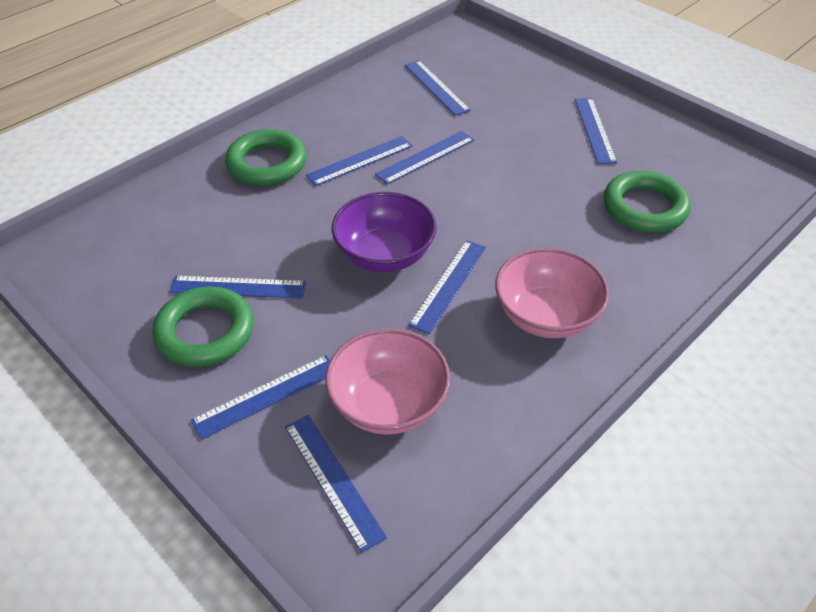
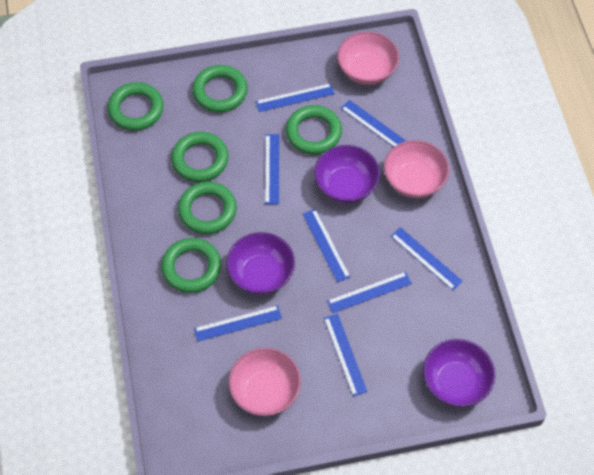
green ring: [152,286,253,367] [225,129,306,186] [603,170,691,233] = 3 -> [108,82,164,131] [161,238,221,293] [171,132,228,182] [178,182,237,234] [192,65,248,112] [286,105,342,154] = 6
pink bowl: [325,329,450,435] [495,248,609,338] = 2 -> [228,348,301,416] [337,31,399,85] [384,140,450,198] = 3
purple bowl: [331,192,437,272] = 1 -> [226,232,295,295] [314,145,380,203] [423,339,495,407] = 3

